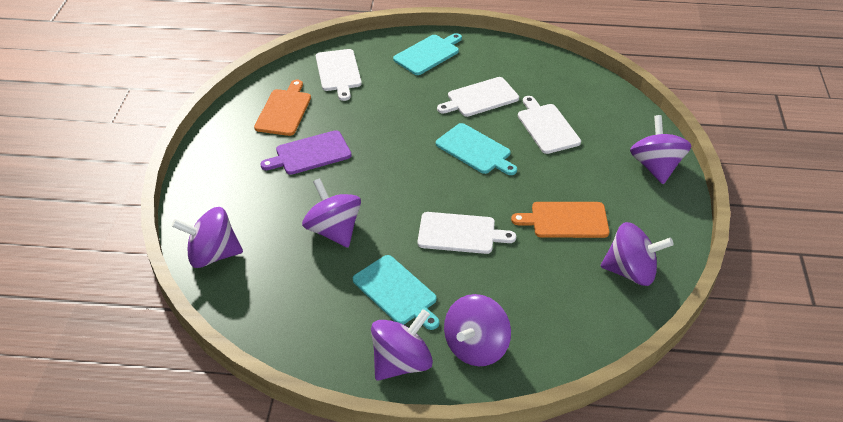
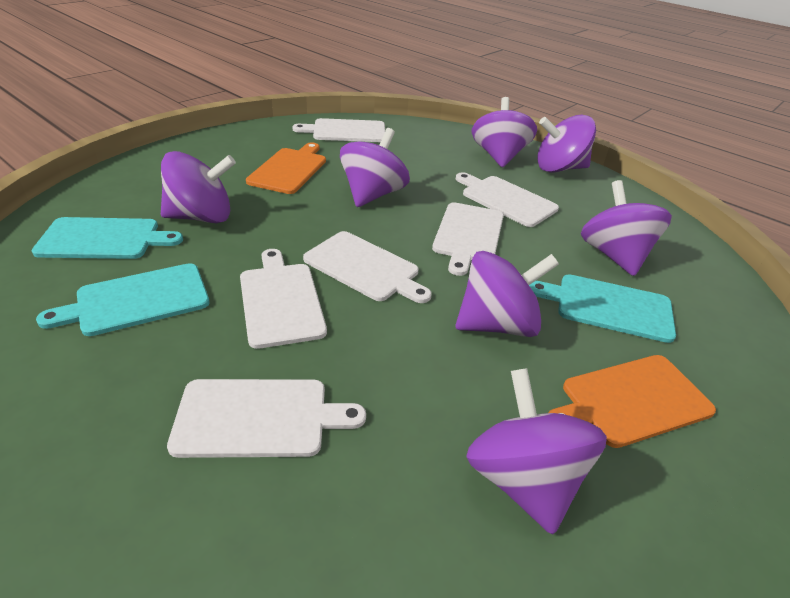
purple cutting board: [260,130,352,175] = 1 -> none = 0
purple spinning top: [172,207,243,268] [302,178,361,248] [371,309,433,381] [444,294,511,366] [601,222,674,286] [630,115,691,184] = 6 -> [161,151,236,223] [340,128,410,207] [456,251,559,337] [466,368,607,535] [472,97,537,168] [537,114,596,172] [581,180,672,276] = 7
white cutting board: [316,49,362,101] [418,212,516,254] [437,77,519,117] [518,96,581,154] = 4 -> [167,379,366,458] [240,249,327,349] [292,118,385,142] [303,231,432,303] [432,202,504,276] [456,172,559,227] = 6

